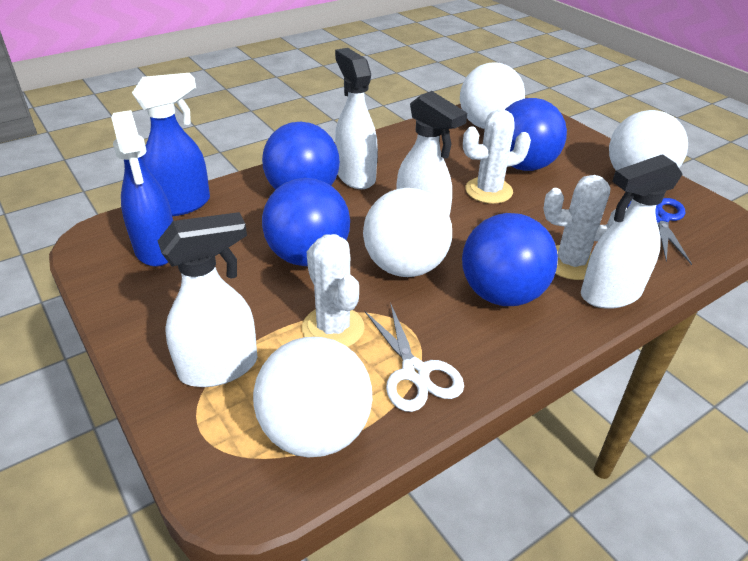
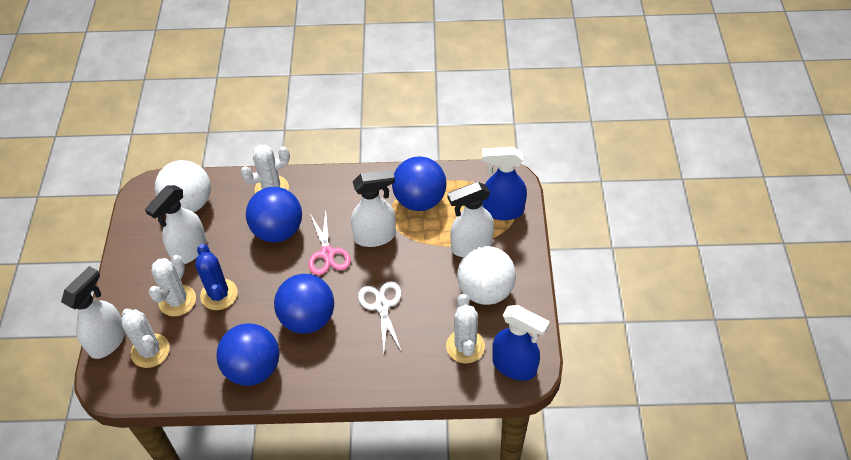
blue cactus: none = 0 -> [195,244,238,310] = 1
blue scissors: [627,198,692,265] = 1 -> none = 0
pink scissors: none = 0 -> [308,211,351,275] = 1
white ball: [253,337,372,457] [363,188,452,277] [460,63,525,129] [609,110,688,170] = 4 -> [155,160,211,212] [457,246,516,305] = 2
white cactus: [302,234,364,347] [463,109,531,204] [544,175,627,280] = 3 -> [121,309,170,368] [149,255,196,316] [240,145,290,193] [446,294,485,363] = 4

